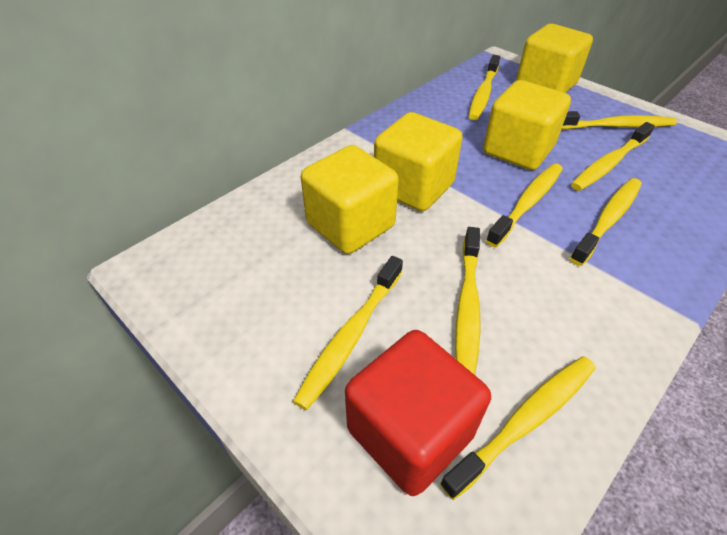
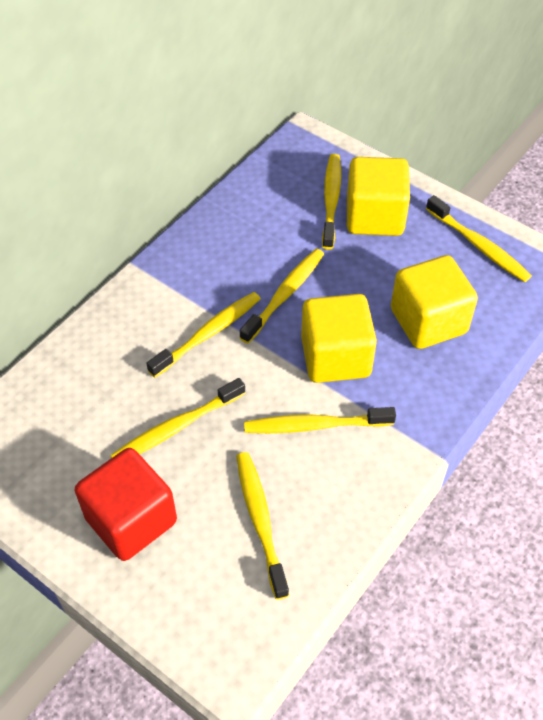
yellow cube: [301,145,399,254] [374,112,463,211] [483,80,571,170] [516,24,593,93] = 4 -> [301,294,377,383] [347,157,410,236] [391,255,478,349] = 3
yellow toothbrush: [293,256,403,410] [440,356,596,500] [455,227,481,375] [468,55,500,120] [486,163,563,247] [562,111,677,129] [570,178,642,266] [571,122,655,191] = 8 -> [110,378,246,458] [146,292,261,378] [236,452,289,600] [240,249,324,344] [244,407,396,433] [322,154,341,250] [426,195,532,282] = 7

